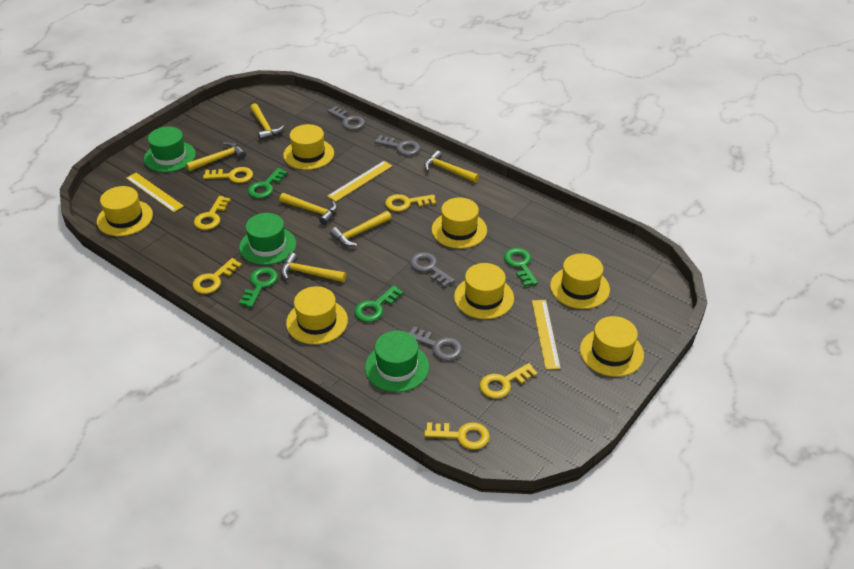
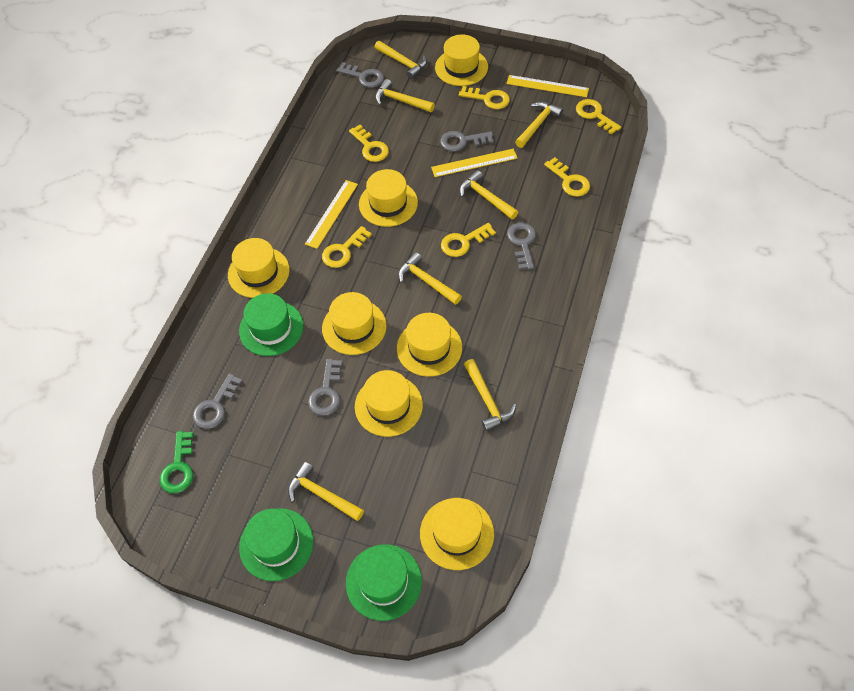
green key: [239,267,278,307] [248,168,288,198] [354,285,404,322] [504,248,538,286] = 4 -> [160,431,193,493] = 1
grey key: [327,106,365,130] [374,135,420,156] [408,327,462,361] [410,252,455,288] = 4 -> [193,373,243,429] [308,359,342,416] [336,62,384,88] [440,131,494,152] [507,222,536,270] = 5
yellow hammer: [186,142,246,171] [250,103,284,140] [279,193,337,225] [281,253,346,282] [330,211,392,247] [424,150,479,183] = 6 -> [288,462,364,521] [375,41,427,79] [375,79,435,112] [398,252,462,305] [460,170,518,220] [464,359,516,431] [515,101,564,148] = 7

